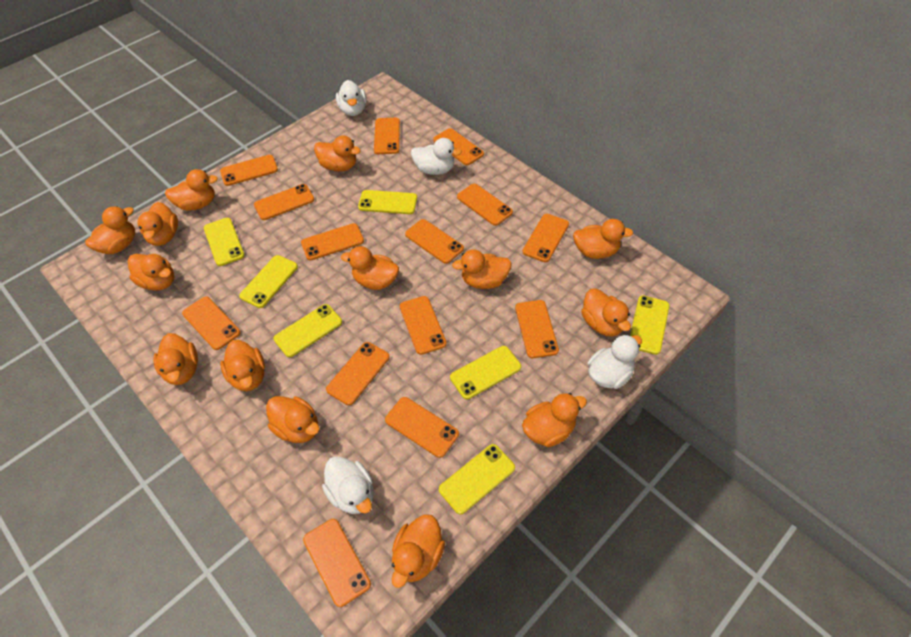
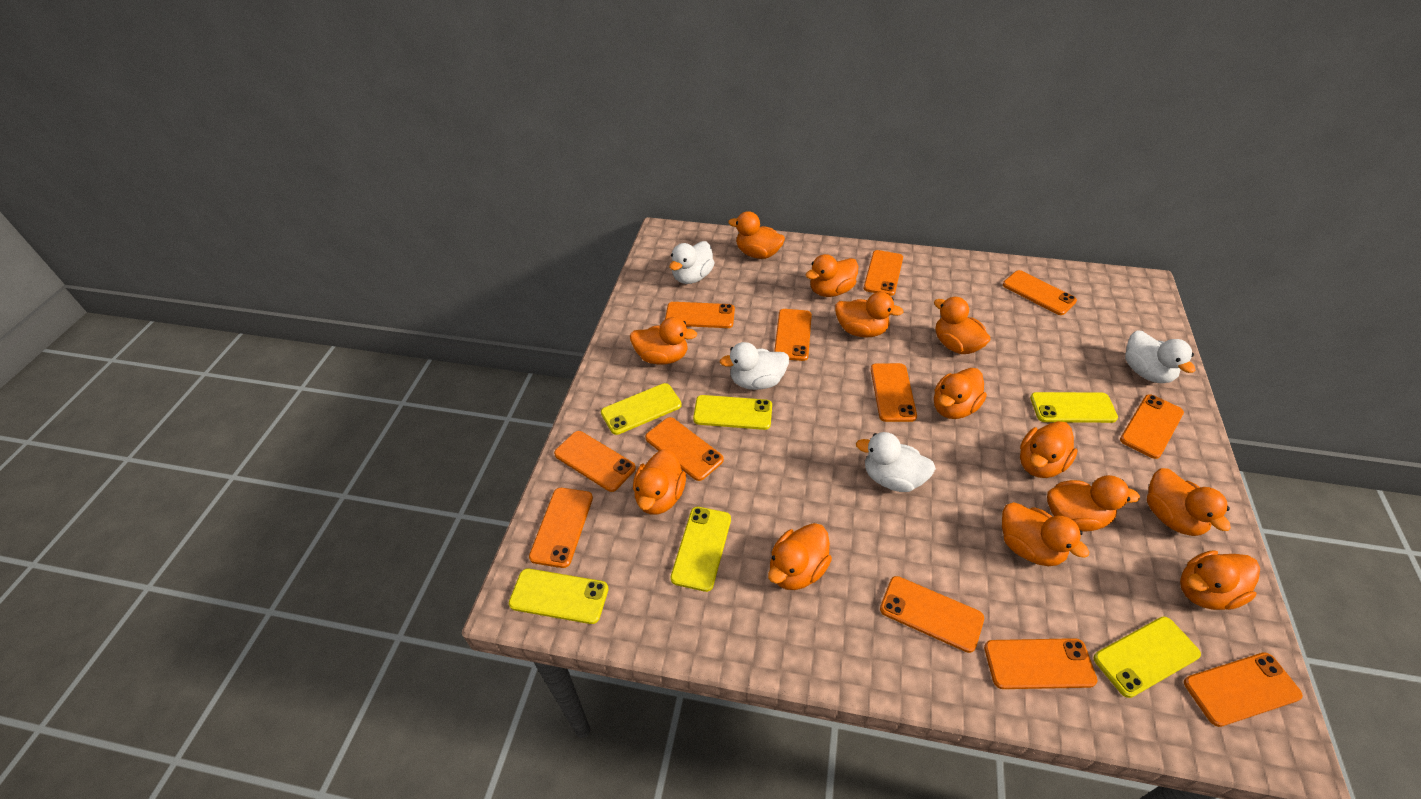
orange duck: [85,206,135,254] [128,254,175,291] [138,202,178,246] [153,333,198,385] [165,169,218,211] [221,340,265,392] [266,396,320,443] [314,135,361,171] [341,246,399,290] [392,514,445,588] [452,249,512,289] [522,393,587,447] [573,219,633,259] [581,288,631,337] = 14 -> [630,317,697,364] [633,449,686,515] [728,211,785,259] [768,523,832,590] [806,254,859,297] [835,292,904,338] [934,297,991,354] [934,368,987,419] [1002,502,1089,566] [1020,421,1078,478] [1047,475,1140,532] [1147,468,1231,536] [1180,550,1260,610] = 13
orange phone: [182,296,241,350] [220,155,278,186] [254,184,314,220] [301,223,364,260] [303,519,371,607] [326,342,390,405] [374,118,400,154] [385,397,459,458] [399,296,447,355] [405,219,464,264] [433,128,484,165] [457,184,513,226] [515,300,559,358] [522,214,569,262] = 14 -> [529,488,593,568] [554,431,636,492] [645,417,724,481] [665,302,735,328] [774,309,812,361] [864,250,903,296] [871,363,917,422] [880,576,984,653] [984,638,1097,689] [1003,270,1077,315] [1120,394,1184,459] [1184,652,1303,727] = 12
yellow phone: [204,218,245,266] [239,255,298,308] [274,304,342,357] [358,190,417,214] [439,444,515,514] [450,346,521,399] [630,295,669,355] = 7 -> [509,568,609,624] [601,383,682,435] [671,507,731,592] [693,395,772,430] [1030,392,1118,423] [1094,616,1201,698] = 6

